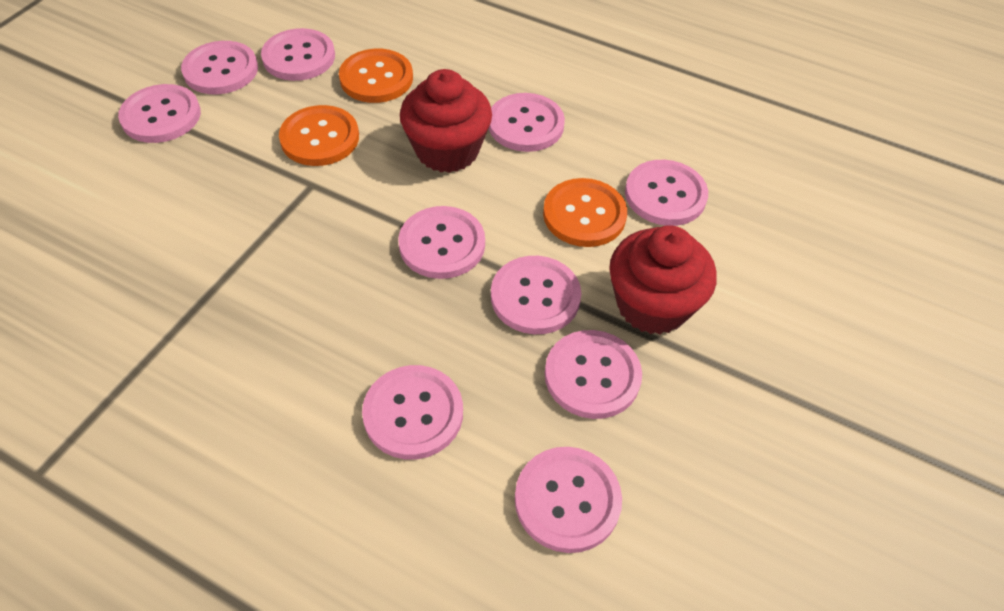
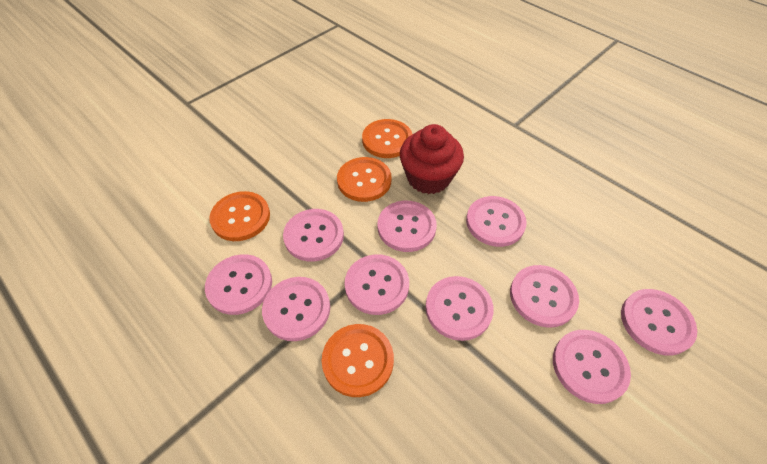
orange button: [279,105,359,166] [339,49,413,103] [543,178,627,247] = 3 -> [209,191,270,241] [322,324,394,397] [337,157,391,202] [362,119,412,158] = 4
red cupcake: [400,69,492,173] [609,225,717,334] = 2 -> [400,124,464,194] = 1

